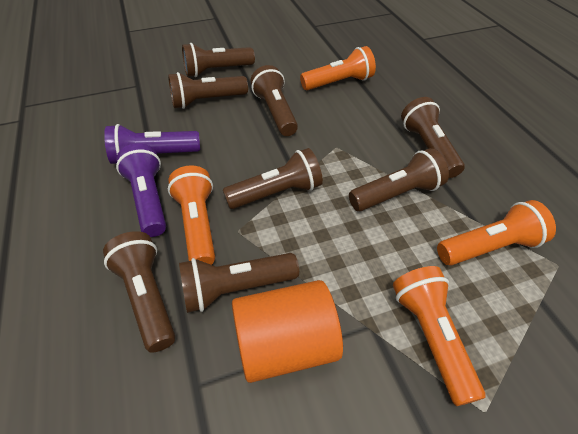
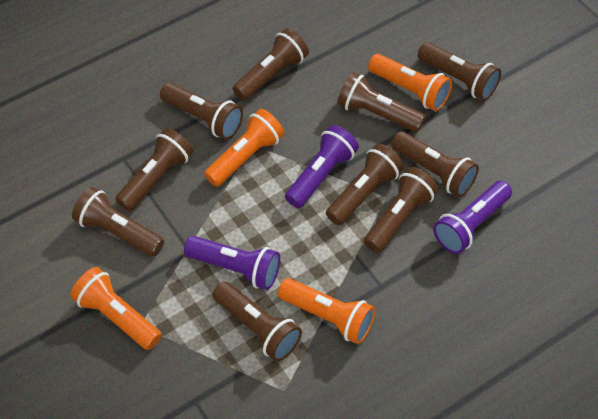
brown flashlight: [103,231,175,353] [168,72,248,109] [179,253,299,313] [182,43,255,77] [223,148,323,209] [250,65,298,136] [349,148,449,211] [401,97,465,178] = 8 -> [72,187,164,257] [115,128,193,211] [160,83,243,140] [213,282,302,362] [233,28,309,101] [326,144,404,225] [337,72,426,132] [364,167,438,253] [391,131,479,197] [418,42,501,101] = 10
orange cylinder: [232,280,343,383] = 1 -> none = 0
purple flashlight: [104,124,200,164] [116,143,166,237] = 2 -> [184,236,280,290] [285,125,359,208] [433,181,512,254] = 3

